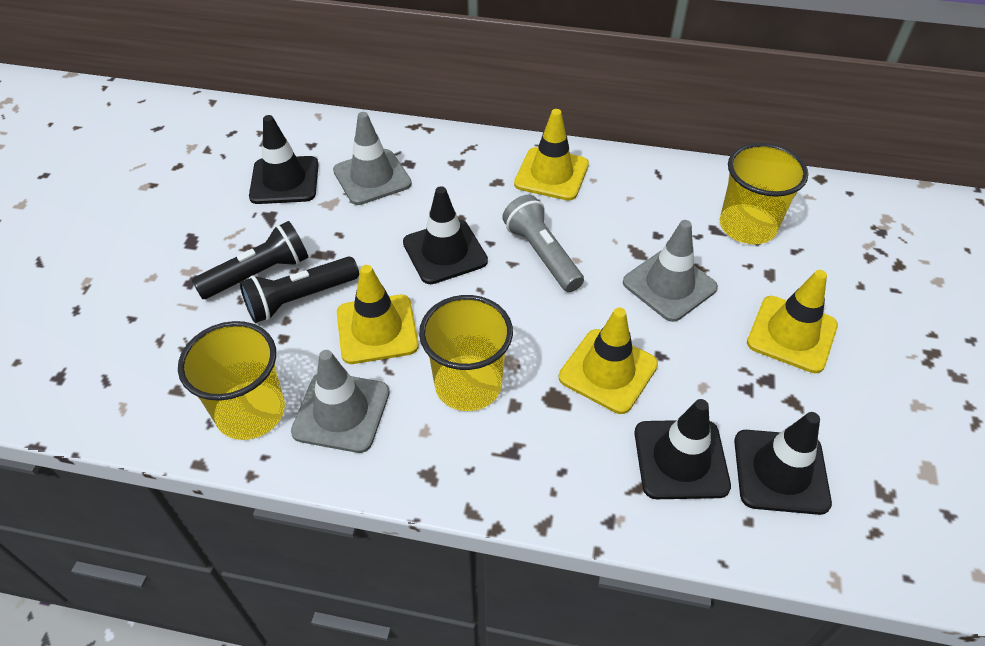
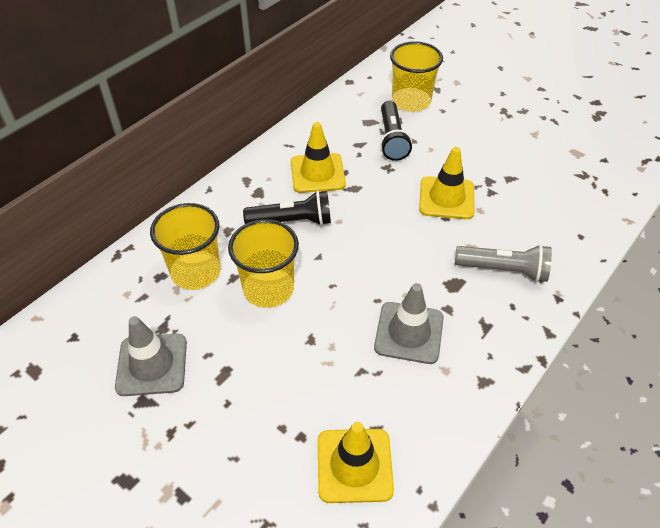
black traffic cone: [249,115,319,204] [403,186,488,284] [634,399,731,499] [734,412,832,515] = 4 -> none = 0
grey traffic cone: [291,350,390,453] [333,112,412,205] [623,220,718,322] = 3 -> [115,316,187,396] [374,283,444,364] = 2
yellow traffic cone: [337,265,419,364] [514,109,589,201] [559,308,658,414] [747,270,838,373] = 4 -> [291,122,346,193] [318,422,394,503] [419,147,475,219] = 3

